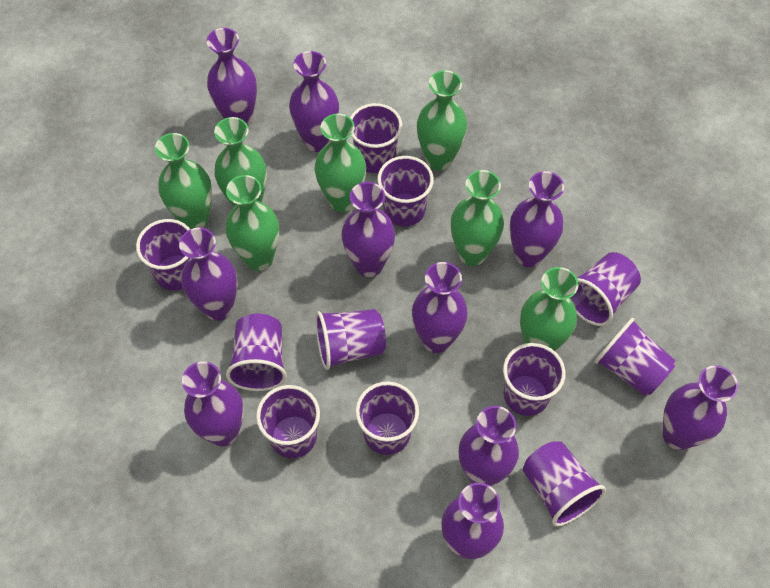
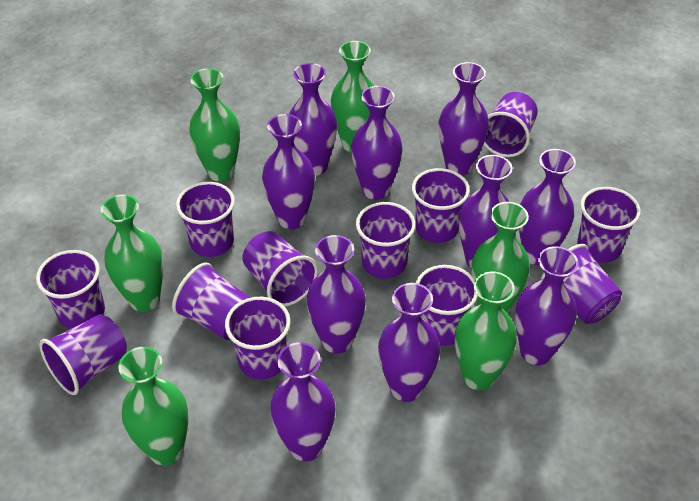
green vase: [155,133,212,229] [214,117,267,207] [226,175,279,271] [314,114,366,212] [417,70,467,171] [450,170,504,266] [520,267,579,351] = 7 -> [101,194,164,312] [118,347,189,466] [189,68,240,181] [331,41,374,153] [455,271,517,391] [471,202,530,313] = 6
purple cup: [136,219,190,291] [226,313,287,391] [256,385,320,458] [315,309,386,370] [350,103,402,173] [355,382,419,455] [377,156,434,226] [503,343,566,416] [523,441,606,527] [570,252,641,326] [594,318,676,396] = 11 -> [36,250,105,329] [39,314,127,395] [172,262,250,340] [176,182,235,257] [225,297,290,379] [242,231,318,307] [356,202,416,279] [412,168,470,243] [416,265,478,346] [483,92,538,157] [541,244,622,324] [577,187,641,263] = 12

